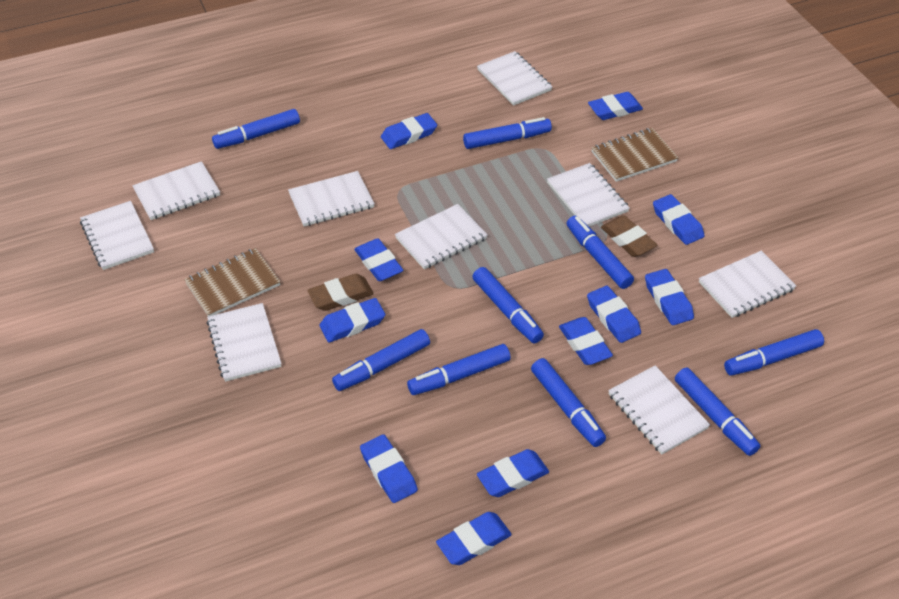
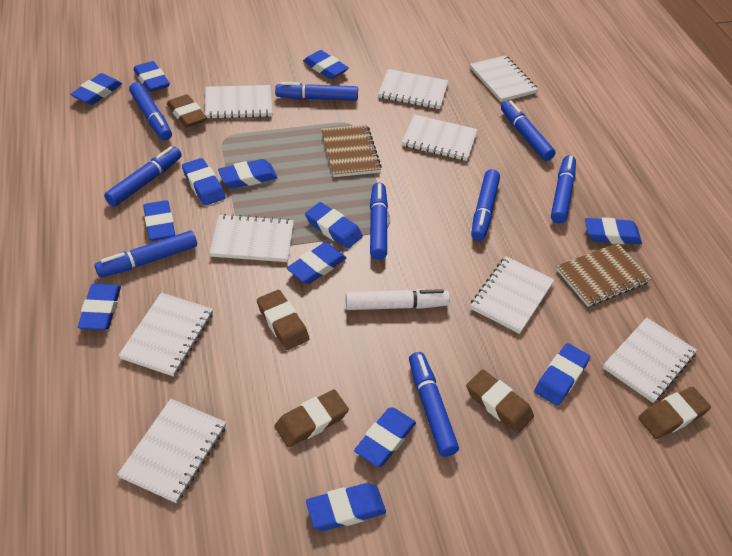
blue eraser: [319,298,385,342] [354,238,403,281] [360,434,418,503] [381,113,437,149] [436,512,512,565] [477,449,549,497] [559,317,613,365] [587,286,641,343] [588,92,643,120] [645,269,694,325] [653,194,704,245] = 11 -> [70,73,122,105] [78,284,121,330] [134,61,170,92] [143,200,175,241] [182,158,226,205] [218,159,277,188] [287,242,346,284] [303,50,349,79] [305,202,363,249] [306,483,386,531] [354,407,416,467] [534,343,590,406] [585,217,642,244] = 13
brown eraser: [308,274,374,311] [601,216,657,257] = 2 -> [167,94,207,128] [257,290,309,350] [275,389,349,447] [466,369,534,433] [638,387,711,439] = 5
white marker: none = 0 -> [345,289,450,310] = 1

